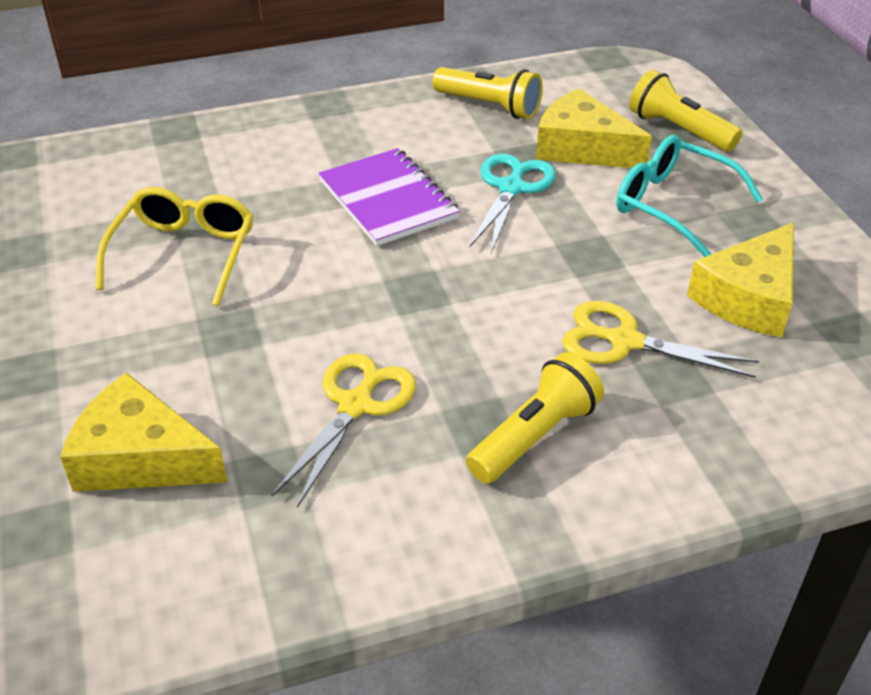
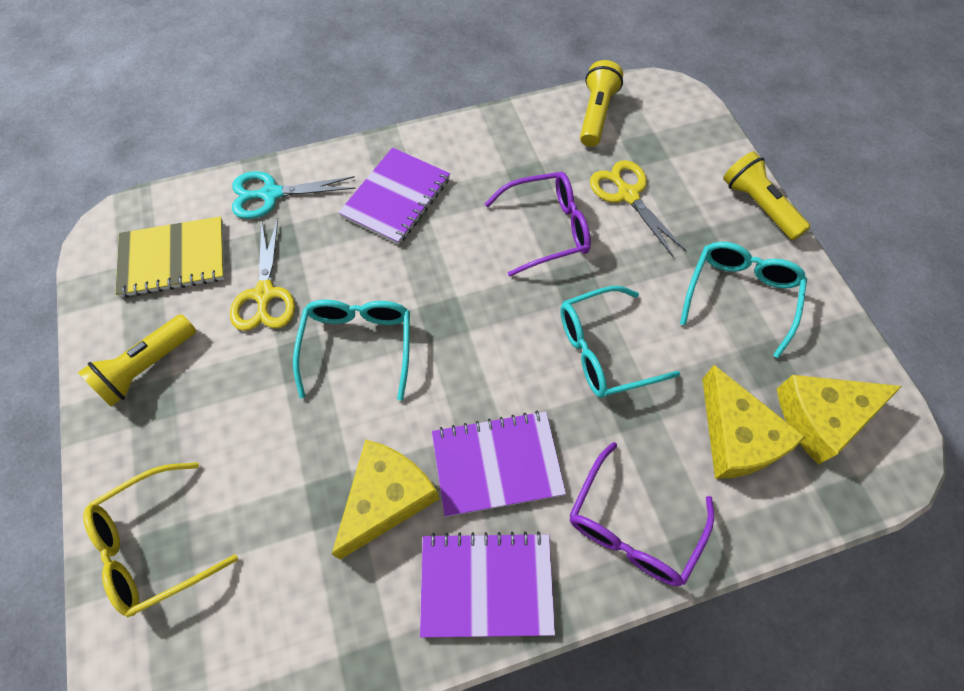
purple glasses: none = 0 -> [485,172,591,277] [570,442,714,586] = 2
purple notebook: [318,148,460,246] = 1 -> [338,147,450,245] [420,531,555,638] [432,411,566,517] = 3
turquoise glasses: [616,135,763,257] = 1 -> [293,300,410,401] [560,286,680,398] [680,242,807,358] = 3
yellow notebook: none = 0 -> [115,216,225,298] = 1

